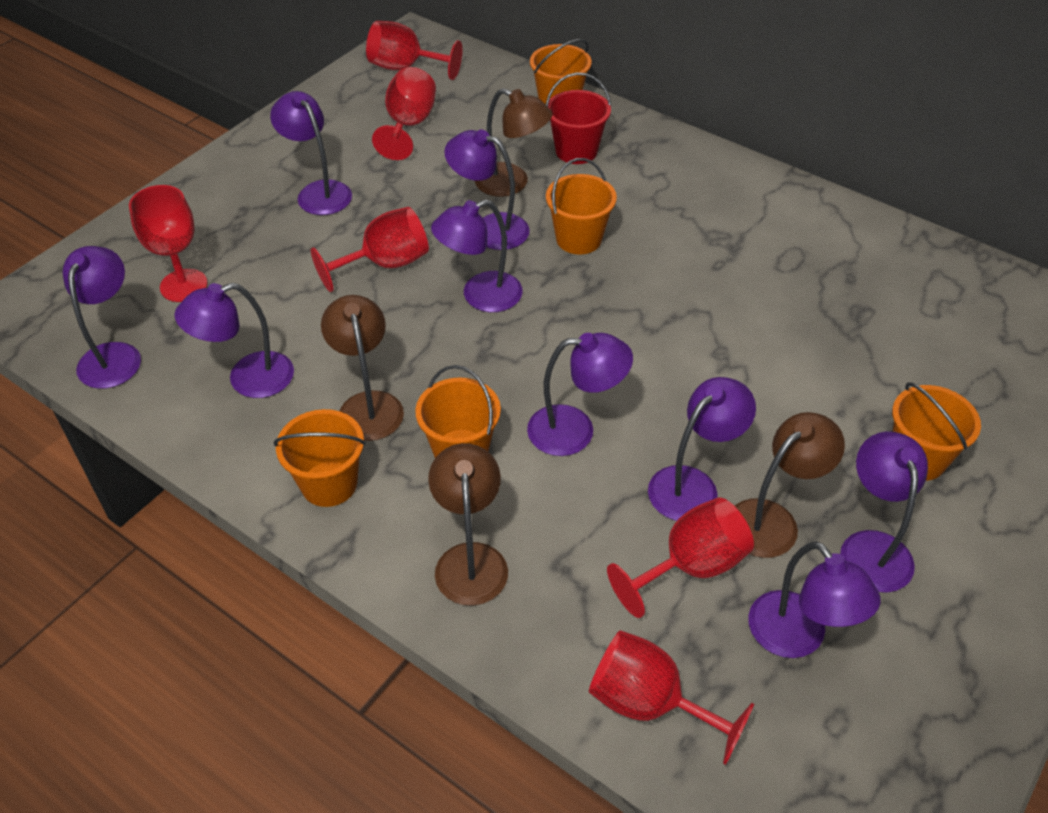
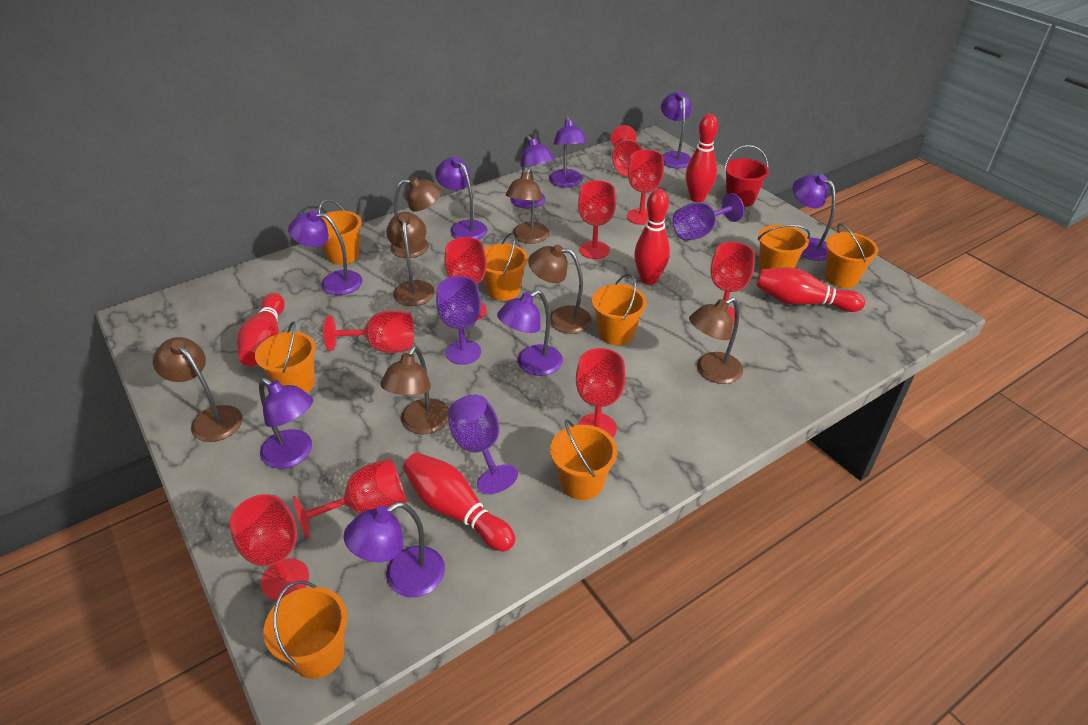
brown lamp: [321,295,404,441] [428,443,508,606] [474,88,553,197] [735,412,845,558] = 4 -> [153,337,242,442] [380,346,449,434] [386,212,434,306] [390,177,442,258] [506,168,550,244] [528,245,592,334] [689,297,743,384] = 7
orange bucket: [274,409,366,507] [415,365,501,458] [530,39,592,105] [546,158,617,255] [892,382,981,481] = 5 -> [255,321,316,393] [263,580,347,679] [318,199,361,265] [484,233,528,301] [550,419,617,500] [592,274,647,345] [758,224,810,270] [825,223,878,288] = 8
purple goblet: none = 0 -> [436,276,481,365] [447,395,518,494] [673,193,744,241] = 3
red bowling pin: none = 0 -> [237,293,285,367] [403,453,515,551] [634,189,670,285] [686,114,718,202] [756,267,865,312] = 5
red goblet: [129,185,208,302] [311,207,429,292] [366,21,462,80] [372,67,436,160] [589,630,754,765] [607,497,754,618] = 6 -> [229,494,309,601] [293,459,407,539] [323,310,414,353] [444,237,487,320] [576,348,626,438] [578,180,616,259] [611,125,642,177] [627,150,664,225] [711,242,755,325] = 9

